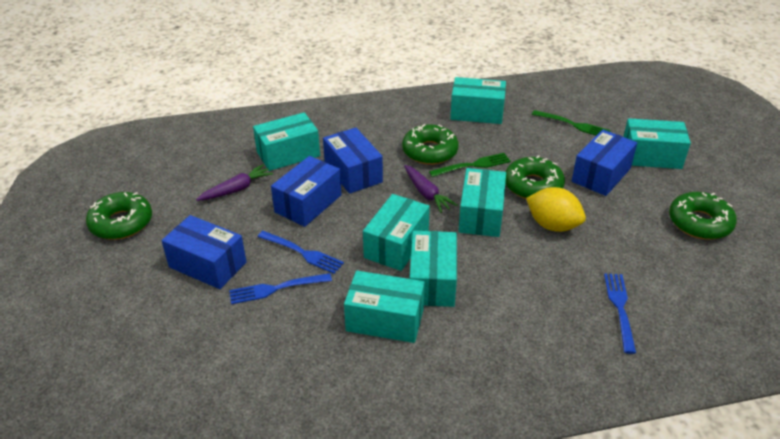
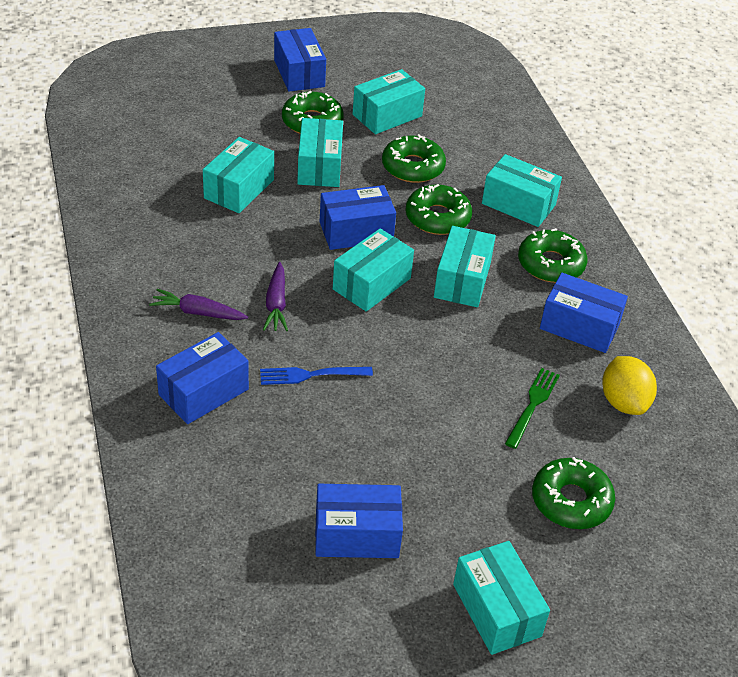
blue box: [161,215,246,289] [271,156,342,227] [323,128,383,194] [572,129,637,196] = 4 -> [156,332,249,424] [274,28,326,92] [315,484,403,558] [320,185,396,250] [540,273,628,353] = 5
blue fork: [229,273,332,304] [258,231,344,274] [604,273,636,354] = 3 -> [260,367,373,385] = 1
green donut: [86,192,152,240] [402,124,459,165] [505,155,565,199] [669,192,737,240] = 4 -> [282,91,344,134] [382,134,446,183] [406,184,472,235] [518,228,587,283] [532,457,615,529] = 5
green fork: [429,153,511,177] [532,110,611,136] = 2 -> [505,368,560,449] = 1

